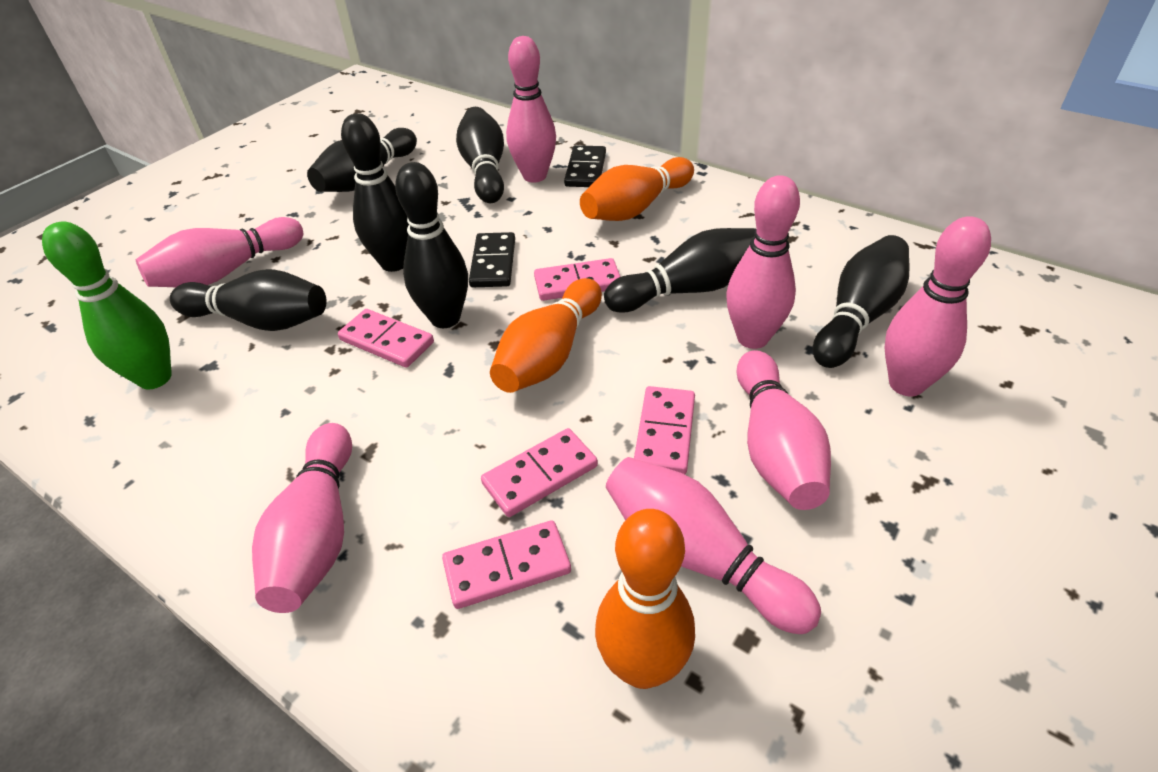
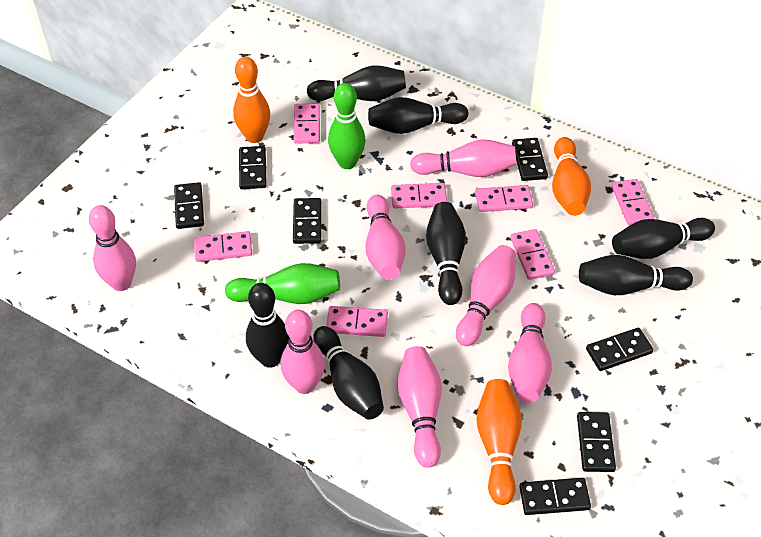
black domino: [469,232,515,287] [564,145,606,187] = 2 -> [174,182,204,229] [239,146,267,189] [293,198,321,244] [512,138,548,181] [519,478,591,515] [577,412,616,472] [586,328,653,371] = 7
green bowling pin: [42,221,172,390] = 1 -> [225,263,340,304] [328,83,366,169] = 2
pink domino: [338,309,434,368] [442,520,571,609] [481,428,598,517] [534,258,620,301] [634,386,695,474] = 5 -> [194,231,252,262] [294,103,320,144] [326,306,388,337] [391,183,447,208] [475,185,533,212] [510,229,555,280] [611,179,655,226] = 7

